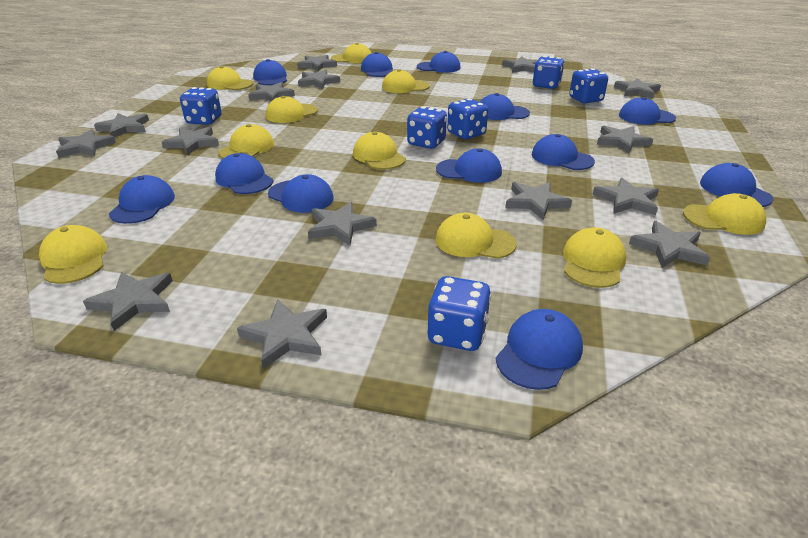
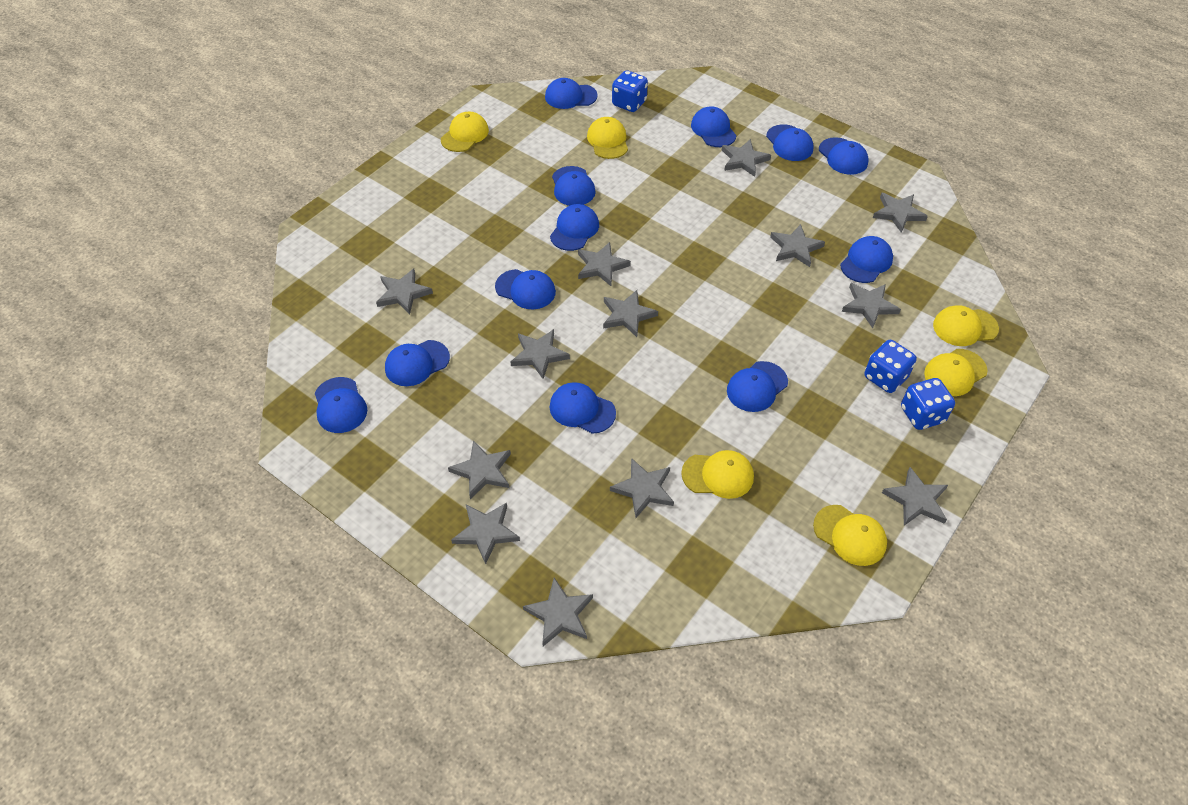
blue dice: [180,87,222,125] [407,106,447,149] [427,276,491,351] [447,98,488,139] [533,56,564,89] [569,68,608,103] = 6 -> [612,70,648,112] [864,340,917,393] [901,378,955,430] = 3
grey star: [56,129,116,158] [83,272,173,331] [94,113,149,138] [162,127,219,155] [237,299,327,369] [248,82,295,102] [297,55,337,71] [298,70,340,89] [308,202,377,246] [502,56,537,73] [505,182,572,220] [593,178,659,215] [597,126,653,153] [614,78,661,98] [629,221,710,268] = 15 -> [376,269,433,315] [448,440,511,499] [451,503,520,564] [510,329,570,379] [523,578,593,646] [578,242,631,286] [603,290,658,337] [610,458,674,518] [722,139,771,177] [770,224,825,267] [842,283,901,329] [873,193,928,233] [882,467,948,526] = 13
yellow cap: [39,225,107,284] [207,66,253,90] [219,124,274,159] [266,96,318,123] [331,43,372,63] [353,132,406,170] [382,69,430,93] [435,213,517,259] [563,227,626,288] [683,193,766,235] = 10 -> [441,112,489,152] [587,117,628,159] [681,450,754,499] [813,505,887,566] [924,349,988,396] [933,305,999,346] = 6

